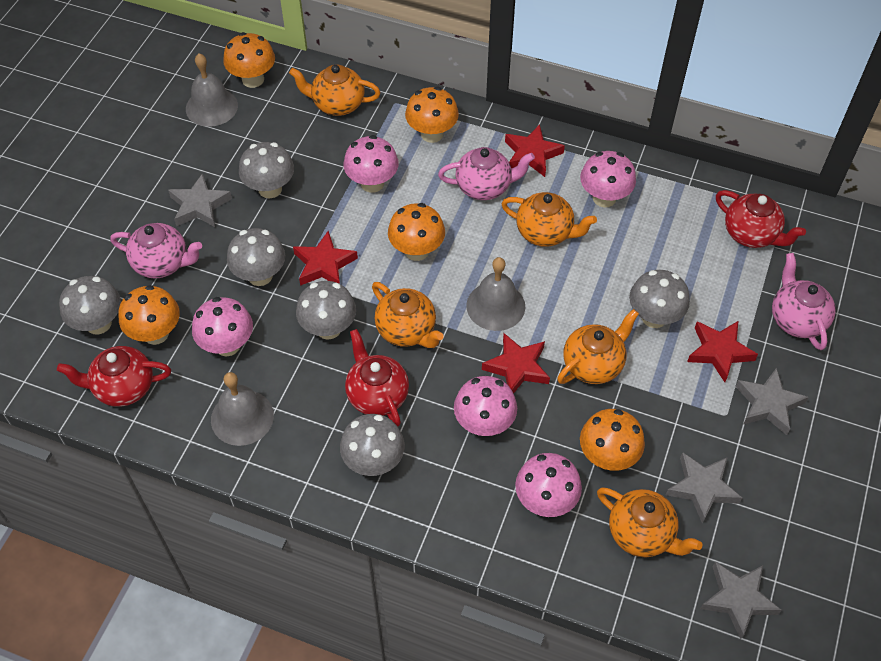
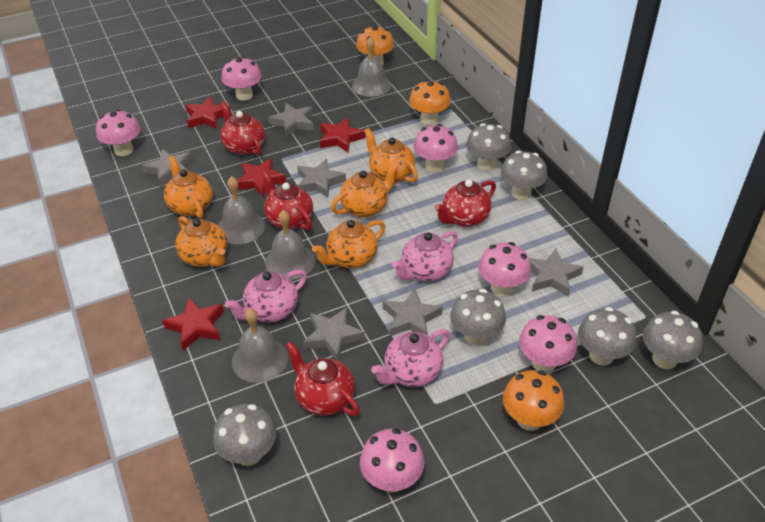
grey bell: [186,54,238,127] [211,372,274,446] [466,257,525,331] = 3 -> [218,176,265,244] [232,308,288,383] [265,210,315,280] [352,37,391,97] = 4
grey star: [168,173,232,227] [666,452,742,524] [700,562,782,639] [735,368,809,435] = 4 -> [142,149,192,187] [268,103,314,137] [297,159,346,198] [303,307,365,361] [383,289,443,337] [529,249,583,297] = 6
orange mushroom: [118,285,180,345] [223,32,275,88] [388,203,445,261] [405,87,459,143] [580,409,645,471] = 5 -> [356,25,394,65] [409,80,451,125] [503,370,564,431] = 3
pink mushroom: [192,297,253,356] [344,135,399,193] [454,376,517,436] [515,453,582,517] [580,151,636,208] = 5 -> [96,109,140,156] [221,56,262,100] [360,428,424,492] [414,124,458,172] [478,242,531,296] [519,315,577,373] = 6
red teapot: [57,346,171,407] [345,329,409,426] [716,190,806,248] = 3 -> [220,101,265,155] [261,170,313,230] [285,342,360,416] [434,180,496,227] = 4

